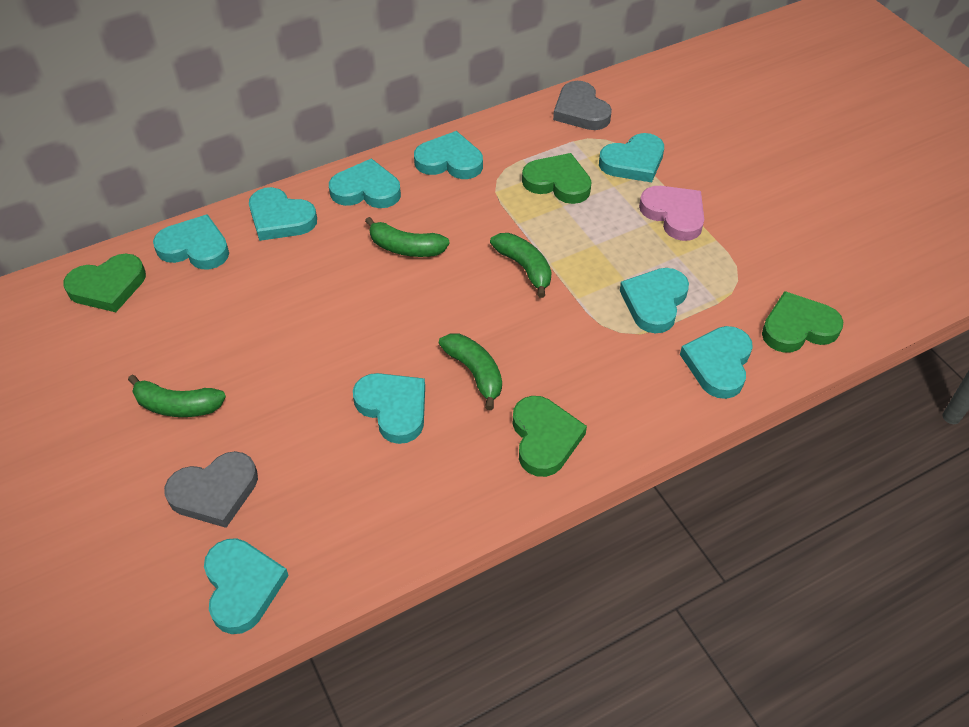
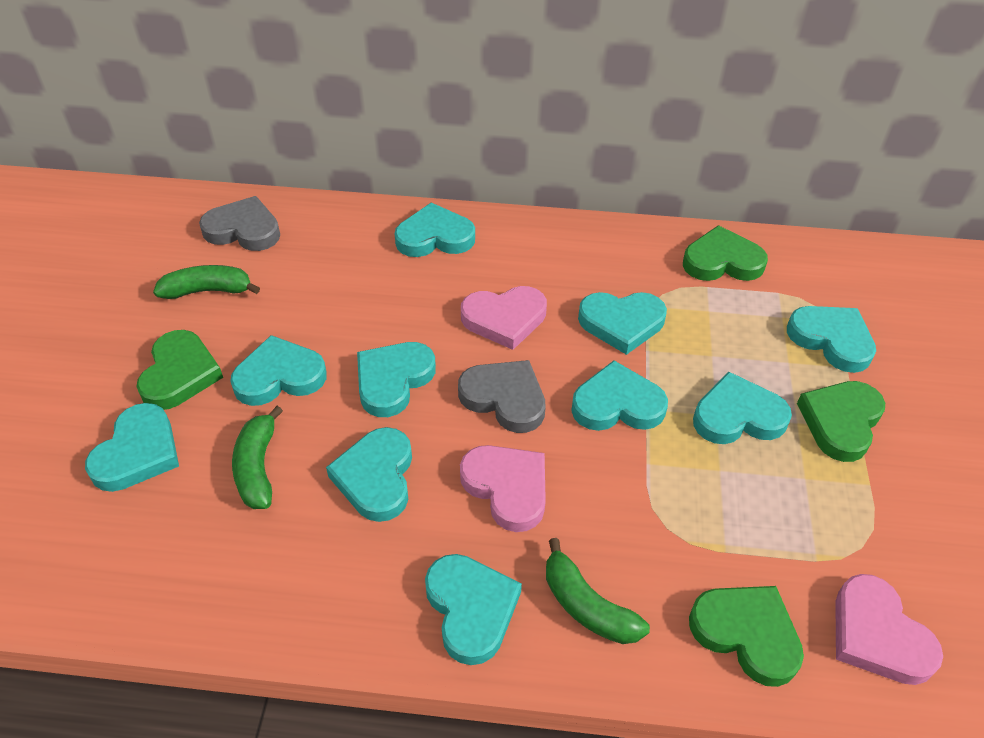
green banana: [128,375,226,417] [365,217,450,257] [438,333,502,410] [490,233,552,298] = 4 -> [153,265,260,299] [232,406,283,509] [546,538,650,644] = 3
pink heart: [639,186,704,241] = 1 -> [460,445,546,532] [461,286,547,350] [835,574,943,685] = 3
turquoise heart: [153,214,229,269] [204,538,289,634] [249,187,317,241] [329,158,401,208] [353,373,425,444] [414,131,483,179] [599,133,664,182] [620,268,689,333] [680,326,753,399] = 9 -> [85,403,179,492] [230,335,327,406] [326,427,412,522] [357,342,436,417] [395,203,475,257] [425,554,522,665] [571,361,668,431] [578,292,667,355] [693,372,792,444] [787,306,876,373] = 10

